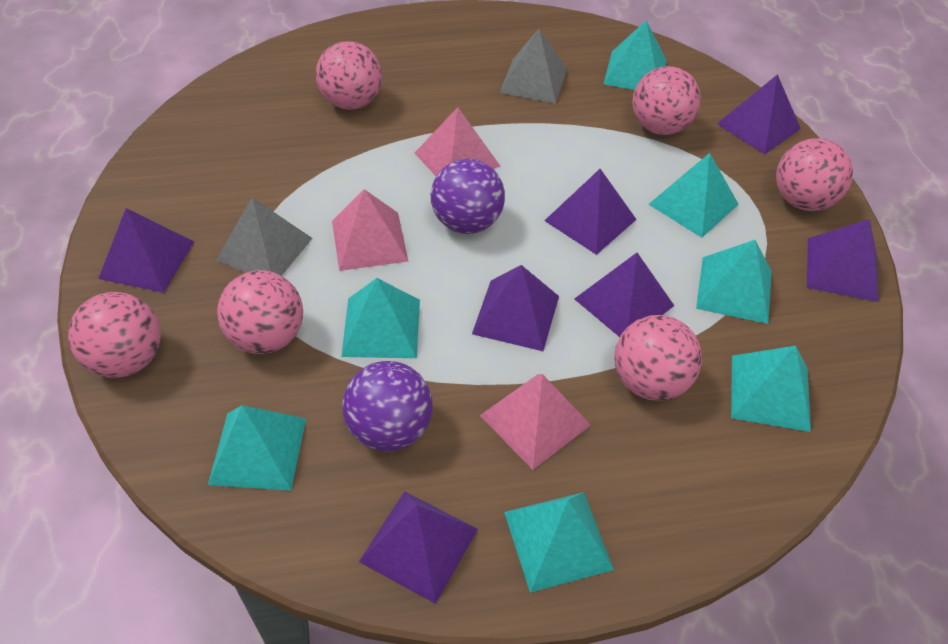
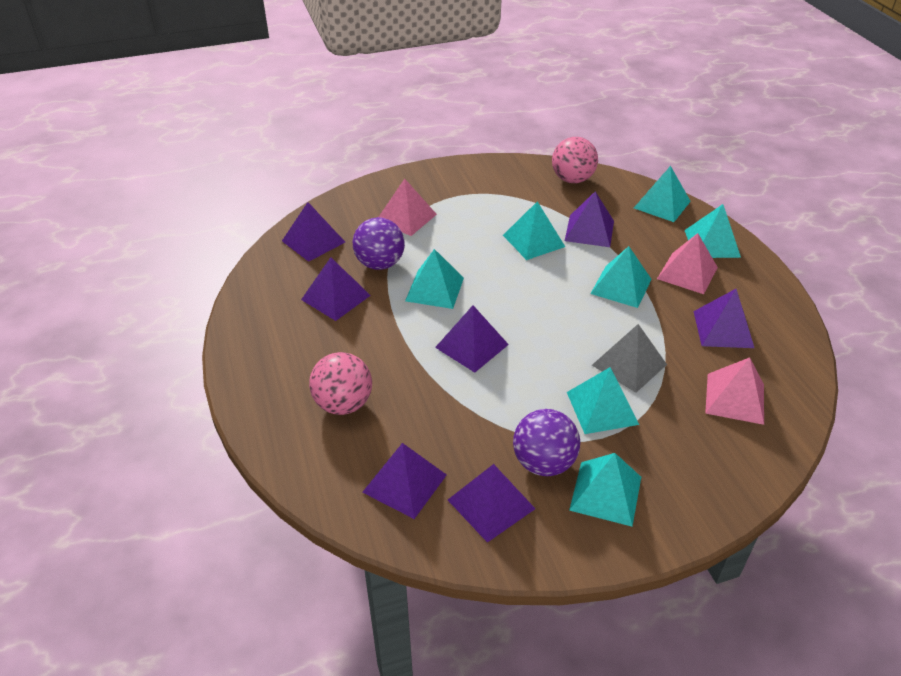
grey pyramid: [216,198,312,276] [499,29,568,104] = 2 -> [592,324,667,393] = 1
pink ball: [68,292,161,378] [217,270,303,354] [316,41,382,110] [614,315,702,401] [632,66,701,135] [776,138,853,211] = 6 -> [309,352,372,415] [552,137,598,183] = 2

